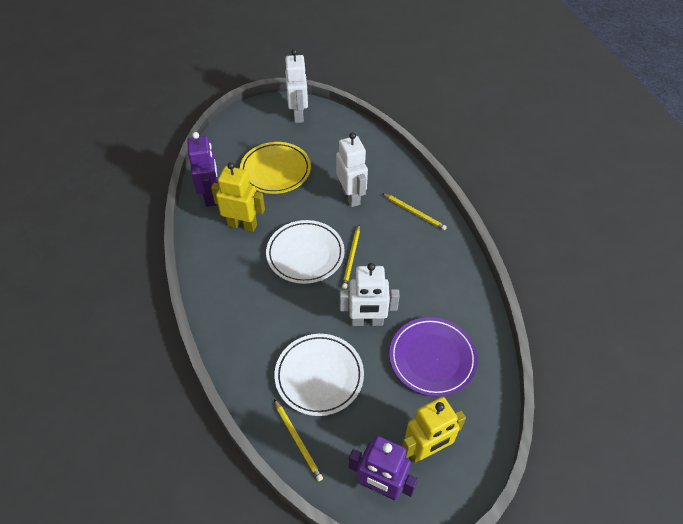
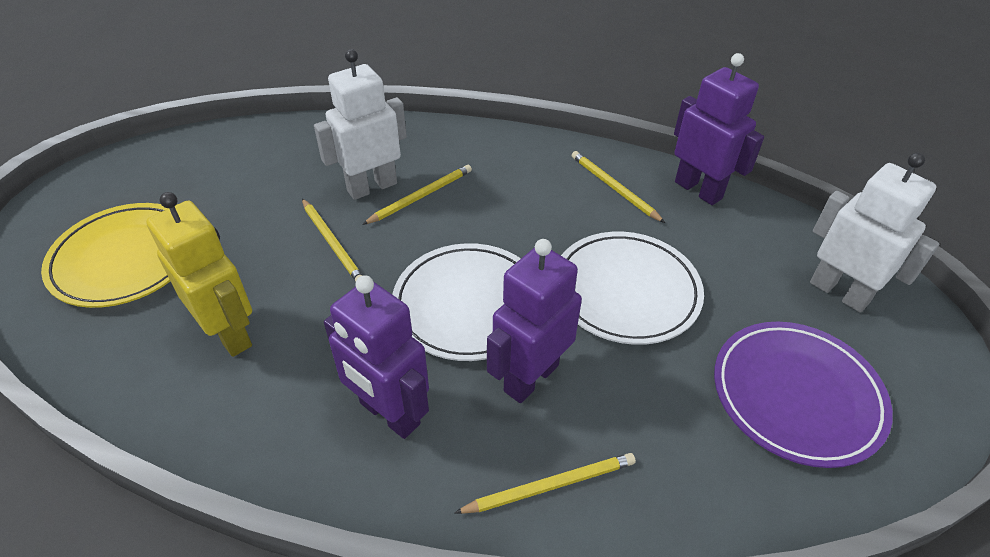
purple robot: [187,132,218,207] [349,436,418,500] = 2 -> [324,275,429,439] [487,239,582,403] [674,53,764,205] = 3
white robot: [285,49,308,123] [336,132,368,207] [340,263,400,326] = 3 -> [314,49,407,200] [810,153,939,313] = 2
yellow pencil: [274,399,323,481] [342,225,360,289] [382,193,447,230] = 3 -> [302,199,363,282] [362,165,472,225] [454,453,636,514] [572,151,665,223] = 4
yellow robot: [211,162,265,232] [402,397,466,463] = 2 -> [146,192,252,357] = 1

